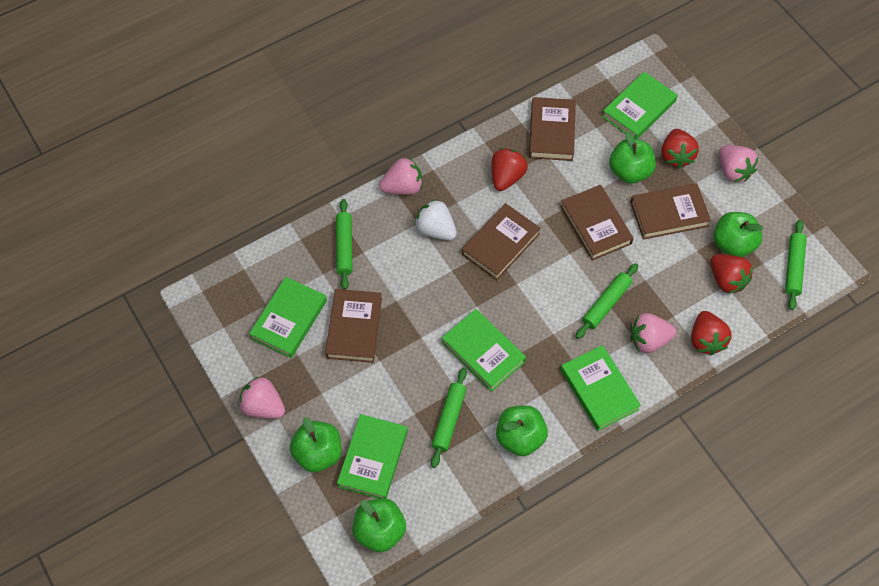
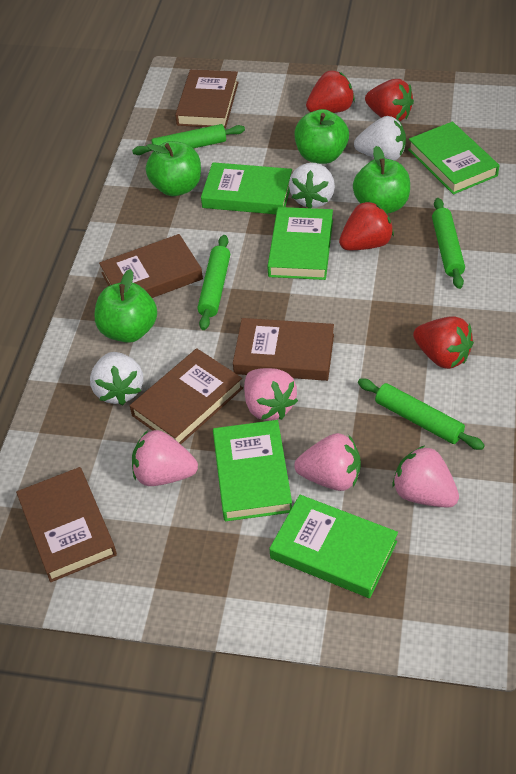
green apple: [290,417,342,472] [353,498,406,552] [496,406,548,456] [609,131,656,183] [713,212,764,257] = 5 -> [94,269,157,343] [146,141,201,196] [294,109,349,164] [353,146,410,214] = 4
white strawberry: [414,199,457,240] = 1 -> [90,352,143,405] [289,163,335,208] [354,116,406,161] = 3

